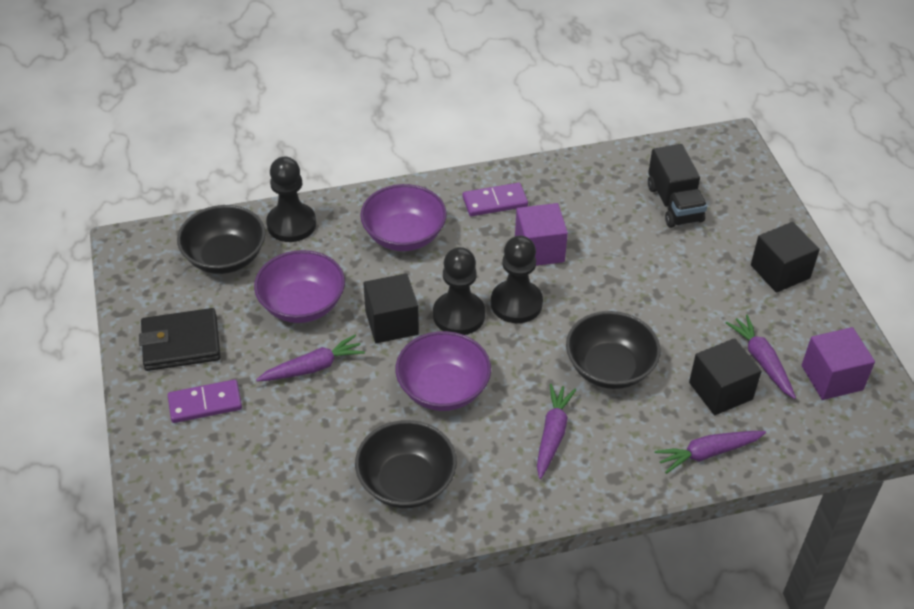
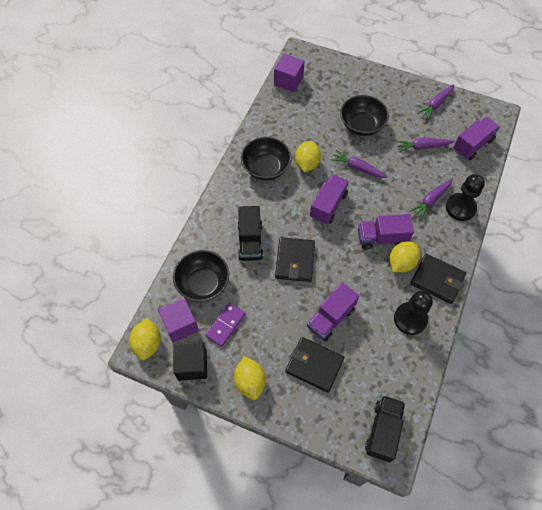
black cube: [363,273,419,343] [689,338,762,415] [751,222,820,293] = 3 -> [174,342,207,381] = 1
black pawn: [266,157,316,242] [433,247,485,335] [491,236,543,323] = 3 -> [394,291,433,335] [446,174,485,221] = 2
black truck: [648,144,707,228] = 1 -> [238,206,263,261] [365,395,405,462] = 2
black wallet: [139,308,221,371] = 1 -> [275,237,315,282] [285,337,344,393] [410,254,466,304] = 3
purple bowl: [254,250,345,323] [360,184,447,251] [396,331,491,411] = 3 -> none = 0
purple domino: [168,379,242,423] [463,183,528,216] = 2 -> [205,303,245,347] = 1
purple truck: none = 0 -> [307,282,359,341] [310,174,349,224] [358,214,414,250] [453,117,500,160] = 4
yellow lemon: none = 0 -> [129,318,161,360] [234,356,266,400] [295,141,321,172] [389,241,420,273] = 4

